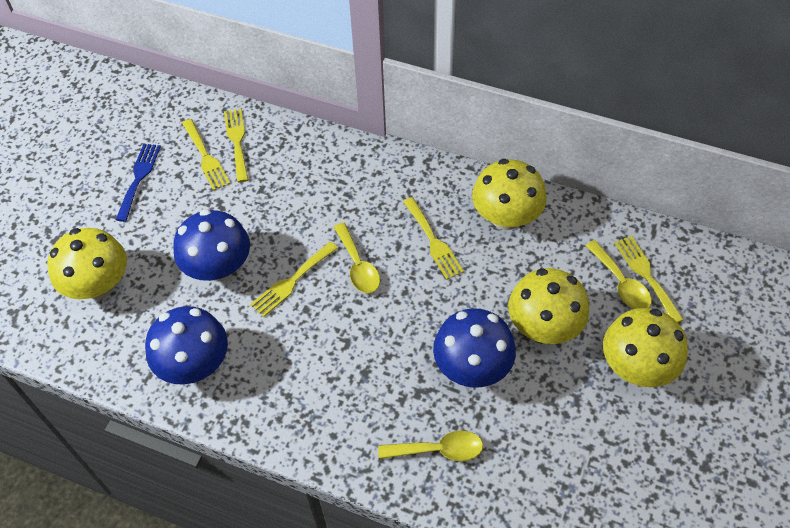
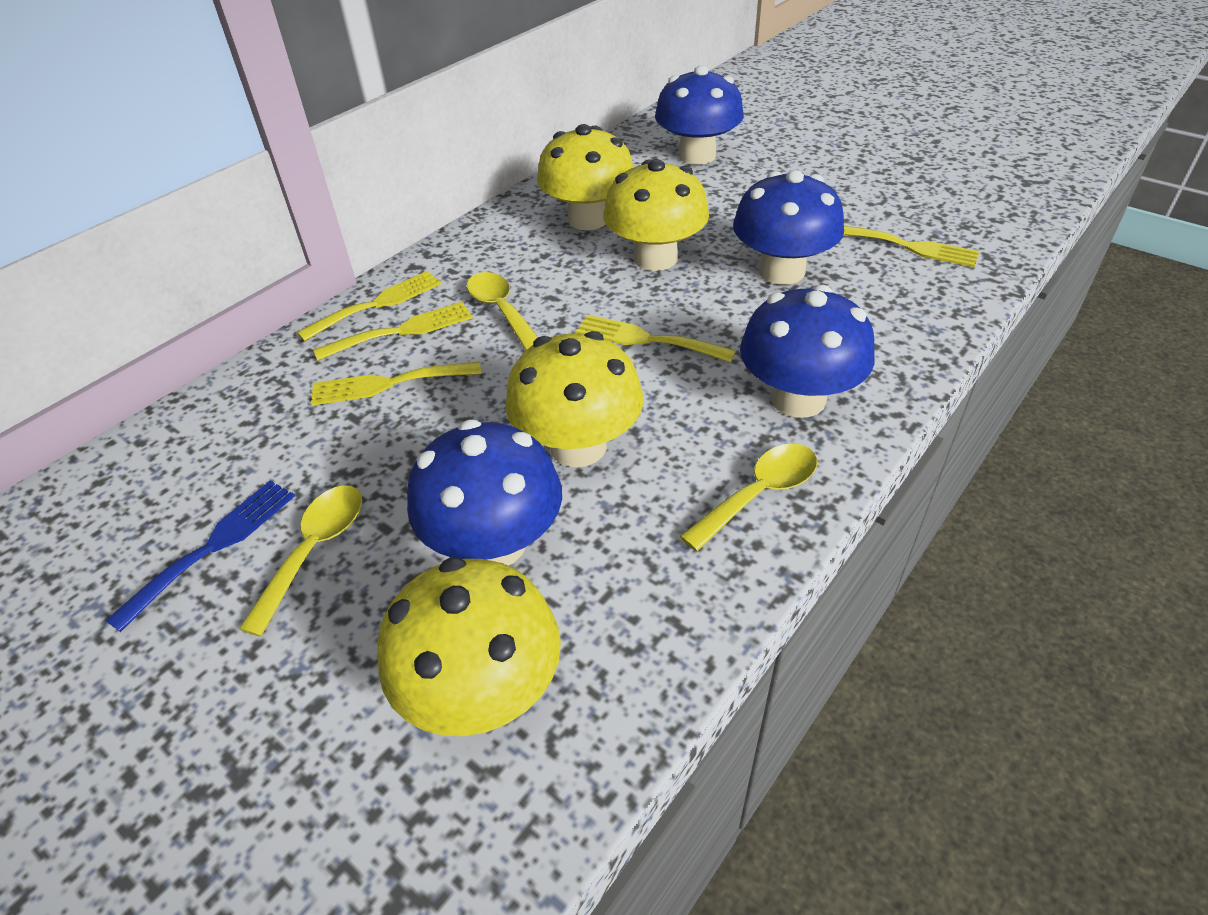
blue mushroom: [145,306,228,385] [173,209,250,282] [433,308,516,388] = 3 -> [407,420,562,566] [655,65,744,165] [733,170,844,285] [740,285,875,418] = 4

